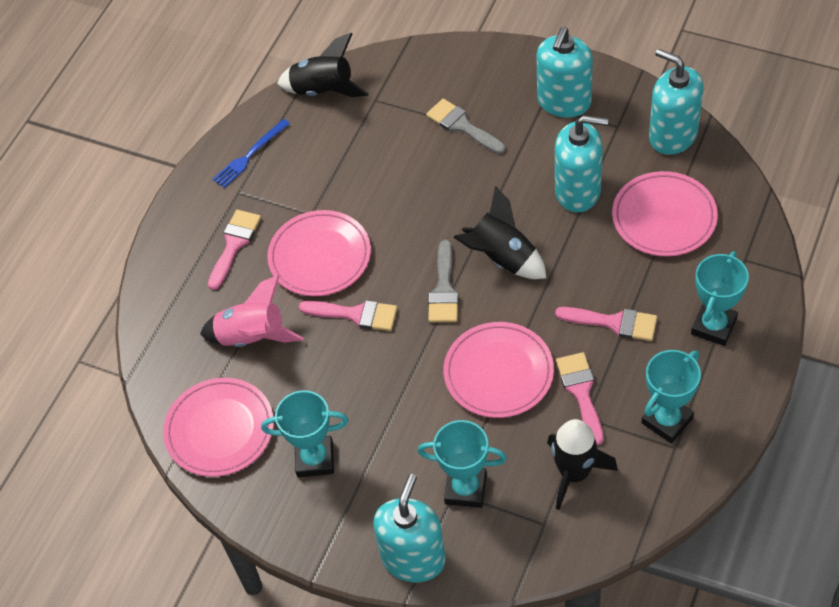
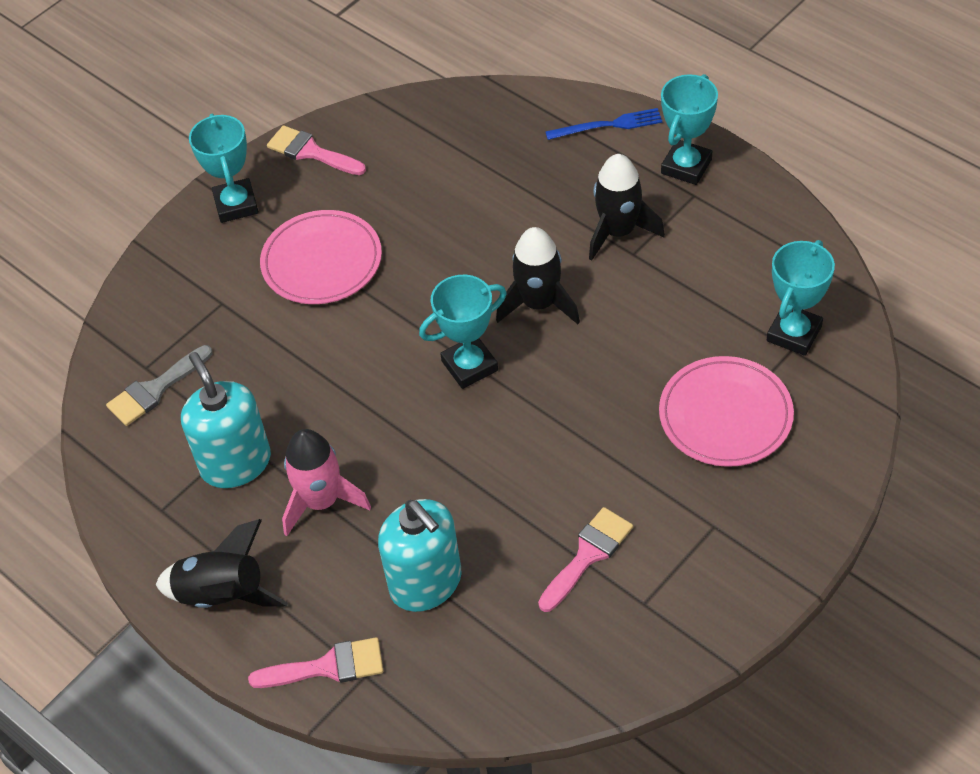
grey brush: [426,99,505,154] [428,240,459,322] = 2 -> [106,345,212,426] = 1
pink brush: [208,210,261,290] [299,300,397,331] [555,307,657,341] [556,352,603,445] = 4 -> [248,637,384,688] [267,125,366,175] [538,507,633,612] = 3
pink plate: [163,378,274,477] [267,210,371,296] [443,322,554,418] [612,171,718,256] = 4 -> [260,210,382,304] [659,356,794,467] = 2
turquoise soap dispenser: [373,474,446,582] [537,27,593,118] [555,115,608,212] [649,49,704,155] = 4 -> [181,352,271,488] [378,499,461,612] = 2

